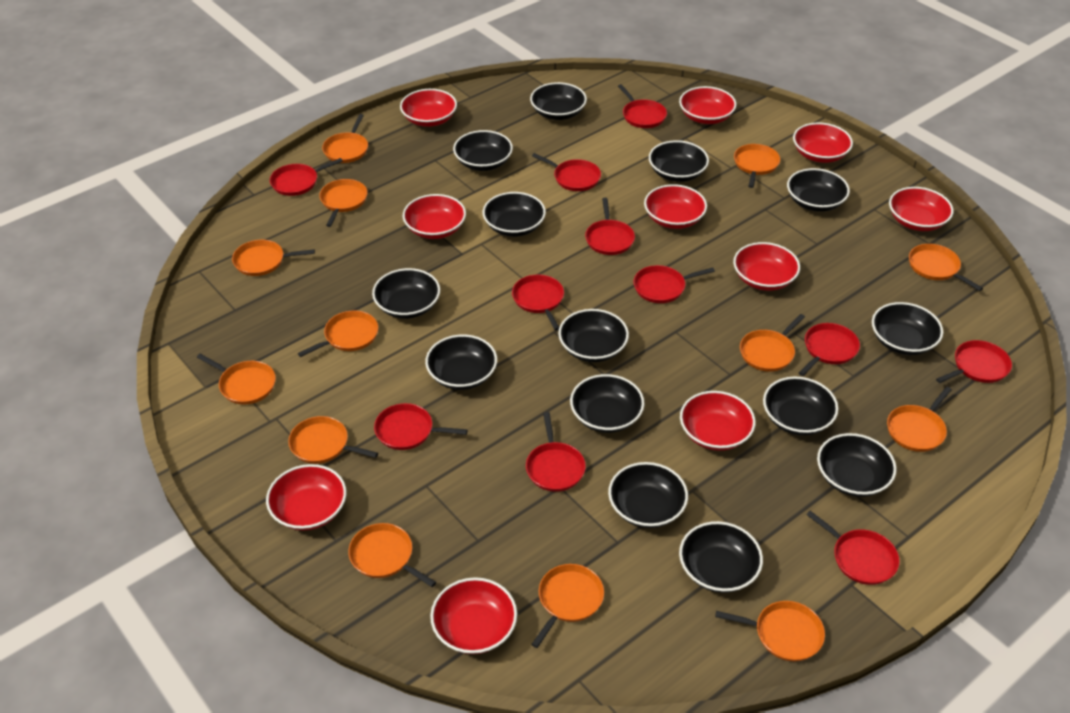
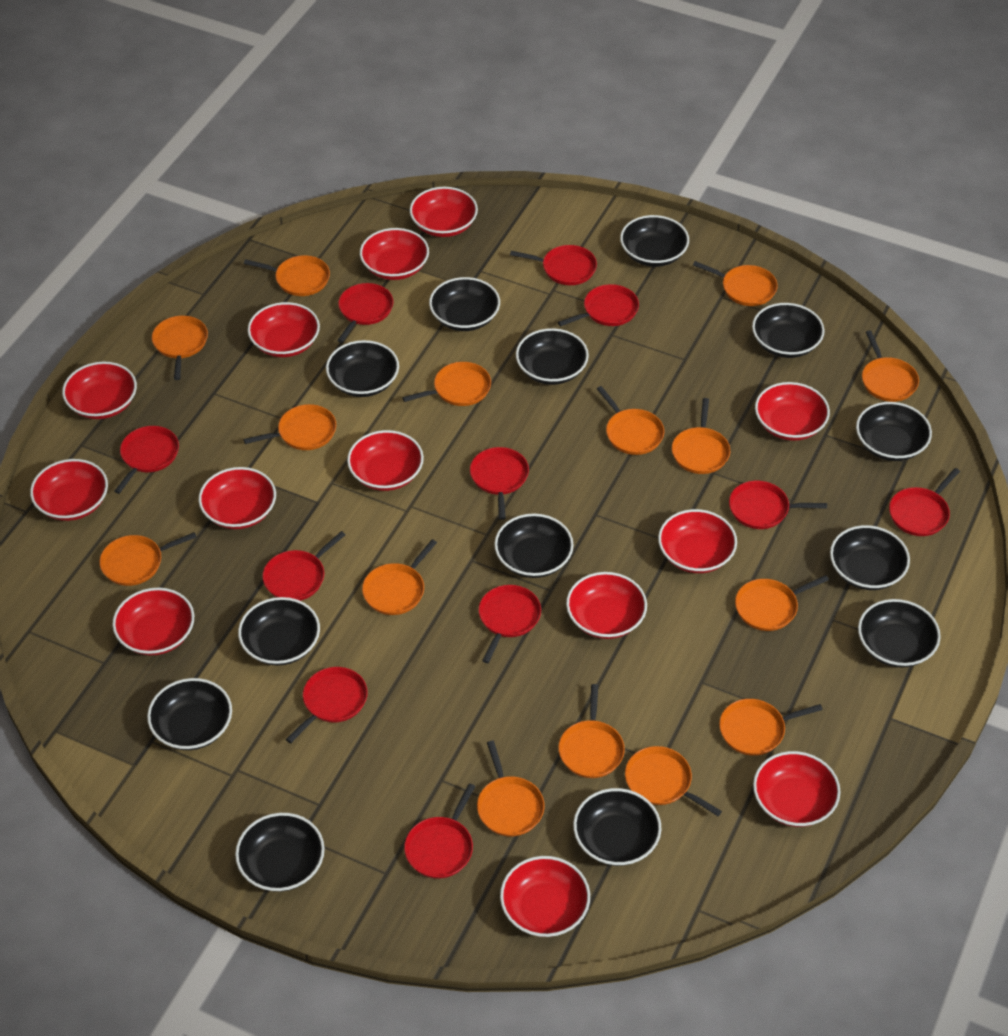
black bowl: [372,268,440,319] [425,334,497,390] [453,130,513,171] [483,192,546,237] [530,82,587,120] [558,309,629,362] [570,374,645,433] [608,462,688,528] [649,140,709,182] [679,521,763,593] [763,377,839,435] [787,168,850,212] [817,433,897,497] [872,302,943,355] = 14 -> [147,678,232,750] [235,813,325,892] [238,597,320,666] [326,340,399,397] [429,277,500,331] [494,513,574,578] [516,328,589,385] [573,788,662,866] [620,215,689,267] [752,303,825,358] [830,525,910,590] [856,402,932,461] [858,599,941,668] = 13
orange pan: [197,354,276,405] [232,240,315,276] [288,416,378,464] [298,310,378,357] [319,179,367,227] [322,114,368,163] [348,523,436,587] [531,564,604,648] [715,601,825,661] [734,144,780,188] [740,314,805,372] [887,387,952,452] [909,244,983,291] = 13 -> [100,532,196,586] [152,316,208,380] [243,404,336,450] [244,255,330,296] [362,539,437,615] [402,362,491,406] [477,741,545,837] [558,684,625,778] [597,386,664,455] [625,746,722,816] [672,398,730,474] [693,261,778,306] [719,699,823,756] [735,575,829,631] [862,330,919,402] = 15
red bowl: [266,464,347,531] [400,89,457,127] [403,194,466,239] [430,577,517,654] [644,184,707,229] [679,86,736,124] [680,391,756,451] [733,242,800,291] [793,122,853,163] [889,187,953,231] = 10 -> [30,459,108,521] [62,361,137,419] [112,588,194,655] [198,467,276,529] [248,302,320,357] [347,430,424,491] [360,228,429,280] [410,187,478,237] [500,856,590,937] [566,572,647,639] [658,509,737,573] [753,751,841,827] [755,382,830,441] = 13

